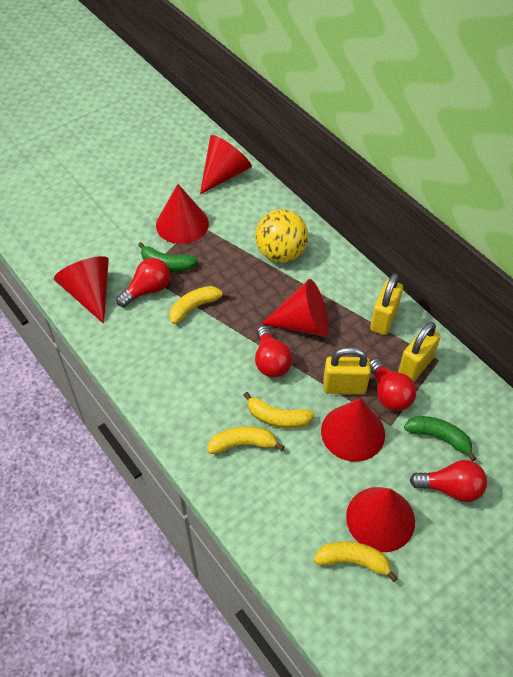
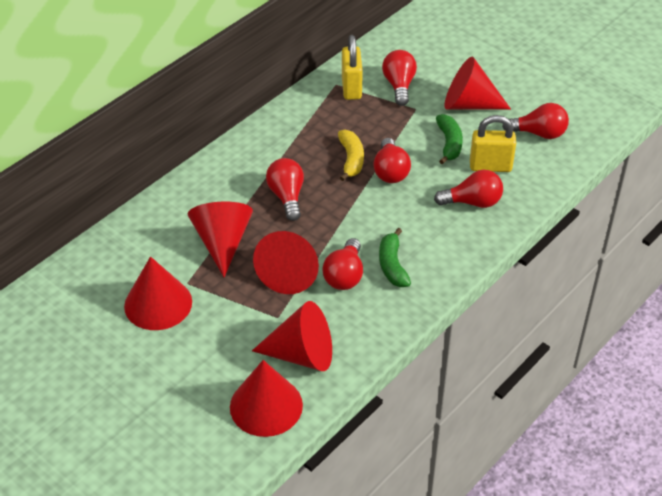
red light bulb: [116,258,170,307] [255,326,292,378] [370,358,416,411] [410,460,487,502] = 4 -> [266,158,304,221] [322,238,363,290] [373,138,411,183] [382,50,417,106] [434,170,503,208] [502,103,569,139] = 6
yellow ball: [255,209,308,262] = 1 -> none = 0
yellow banana: [169,286,230,324] [208,426,285,454] [244,392,315,428] [314,541,398,582] = 4 -> [338,130,364,181] = 1
yellow padlock: [323,347,371,394] [370,273,403,335] [398,322,441,382] = 3 -> [342,35,363,100] [470,115,516,172] = 2

